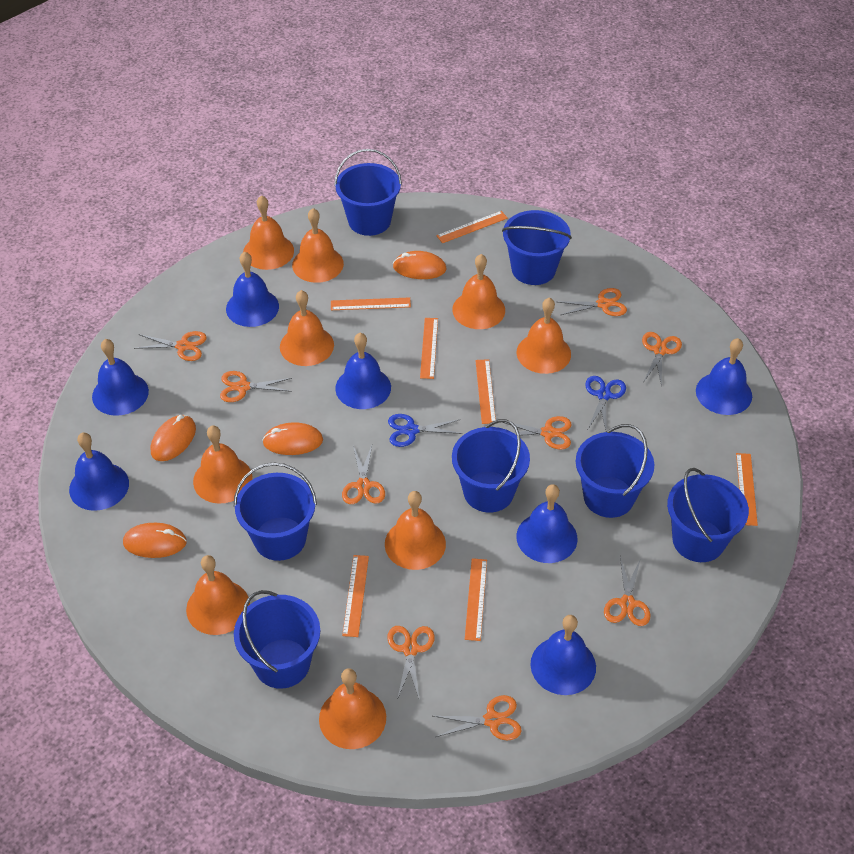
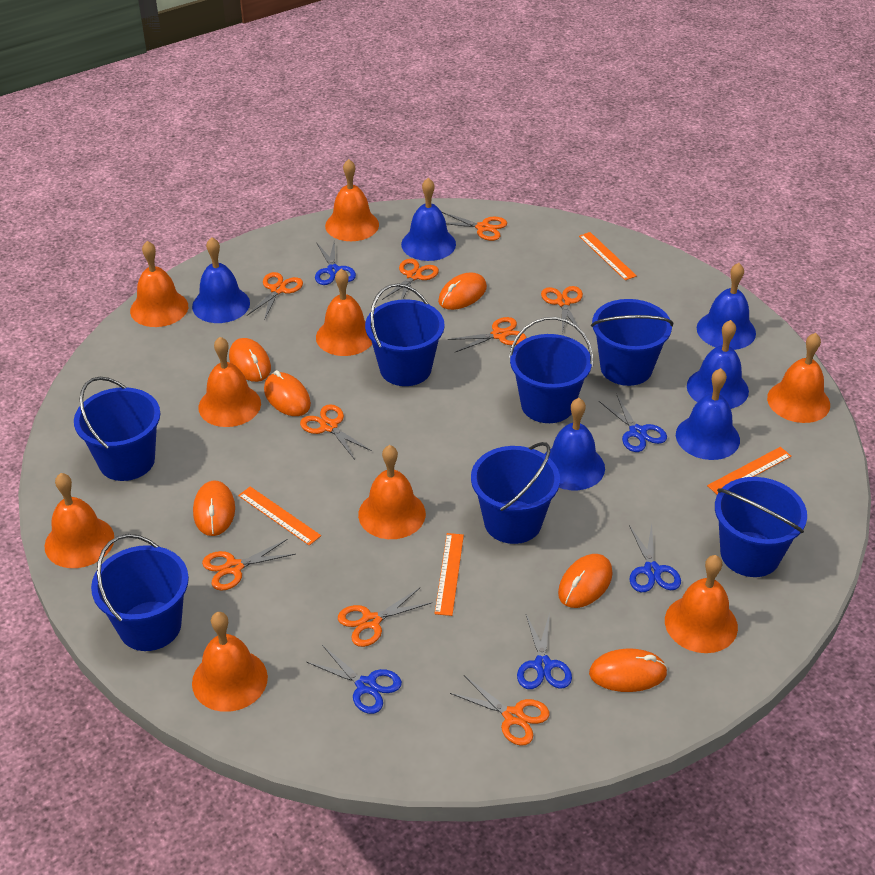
blue bell: [69,432,129,511] [92,339,149,416] [226,251,279,327] [335,333,391,409] [517,484,578,563] [530,615,596,695] [696,338,752,415] = 7 -> [192,237,250,323] [401,178,456,261] [545,398,605,490] [676,368,740,460] [687,320,749,409] [697,263,756,350] = 6
blue scissors: [388,414,463,447] [585,376,626,431] = 2 -> [307,645,402,714] [315,240,356,285] [517,613,572,689] [599,395,667,452] [629,524,681,592] = 5
orange mouse: [123,523,187,558] [151,415,196,461] [262,422,323,455] [393,251,447,279] = 4 -> [193,480,235,536] [229,338,271,382] [264,370,311,416] [438,272,487,310] [558,554,613,608] [589,649,668,692] = 6
orange ruler: [331,297,411,310] [342,555,369,637] [420,318,438,379] [436,211,508,243] [465,558,487,641] [475,359,496,424] [736,453,758,526] = 7 -> [238,486,321,545] [434,533,464,616] [579,232,637,280] [707,447,792,494] = 4

